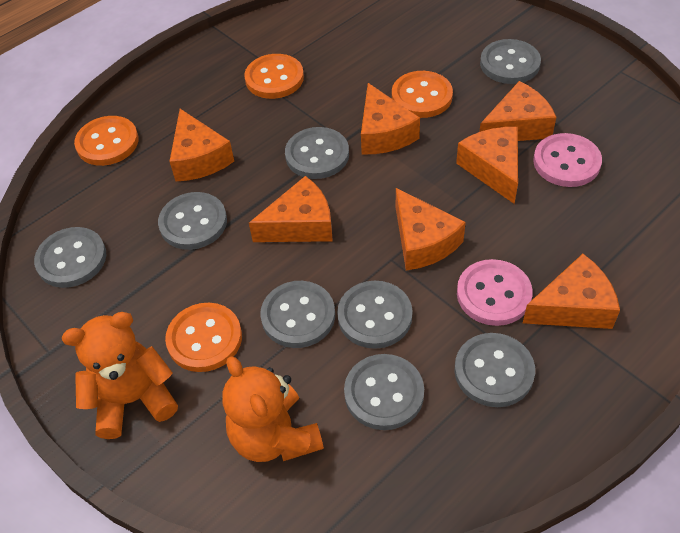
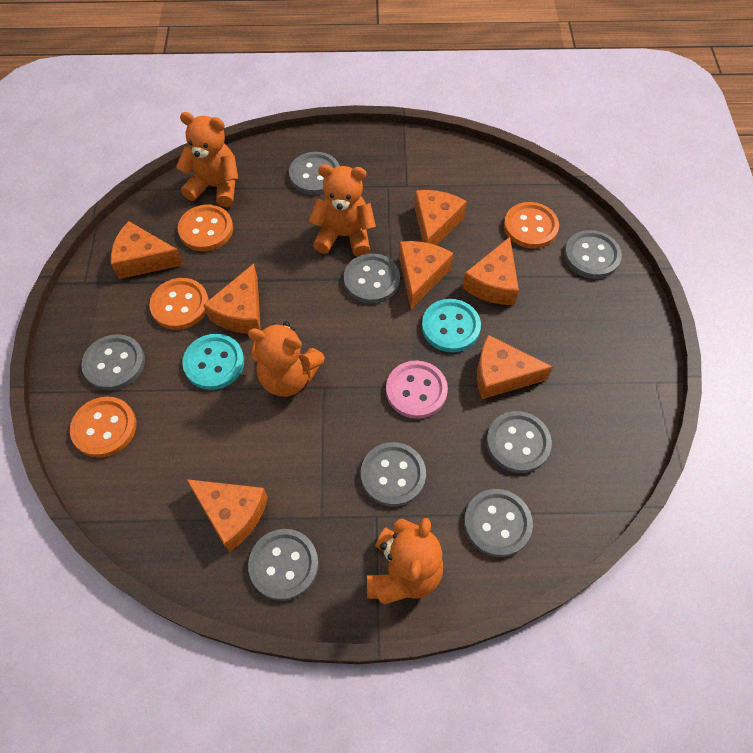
orange teddy bear: [62,312,178,439] [223,356,324,462] = 2 -> [176,112,238,207] [248,322,325,397] [309,164,376,257] [367,518,443,605] = 4
pink button: [457,259,533,326] [533,133,602,187] = 2 -> [386,360,448,419] = 1
turquoise button: none = 0 -> [182,334,244,390] [422,299,481,352] = 2

